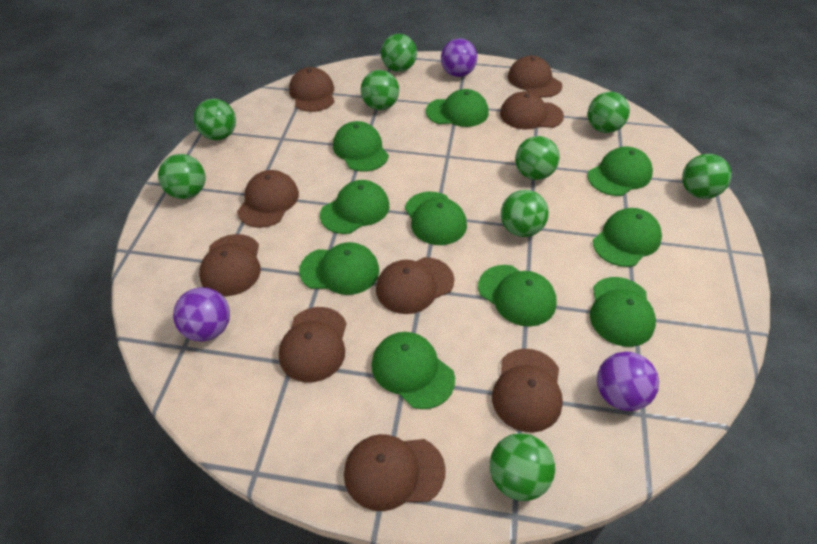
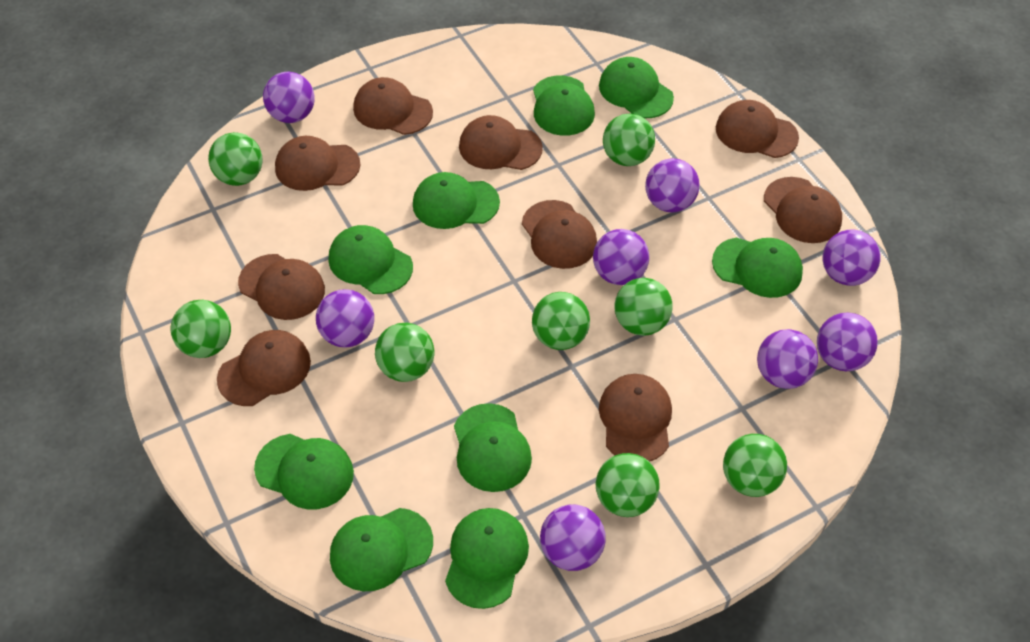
green ball: [158,154,205,199] [194,99,236,140] [361,70,399,110] [381,34,417,72] [490,433,555,501] [501,190,549,237] [515,136,559,180] [588,92,630,133] [682,154,731,199] = 9 -> [171,300,231,358] [208,132,263,186] [375,323,434,382] [532,292,590,350] [596,453,660,517] [603,113,655,166] [614,278,673,336] [723,434,787,497] = 8
green cap: [299,242,379,295] [320,180,389,234] [333,121,389,172] [371,332,455,409] [405,192,467,245] [426,89,489,127] [478,265,557,327] [588,147,653,196] [590,277,656,347] [593,208,662,267] = 10 -> [254,434,354,509] [329,225,413,294] [330,508,433,591] [413,172,500,229] [445,508,529,609] [454,403,532,492] [533,75,595,136] [599,57,674,118] [712,237,803,298] = 9
purple ball: [173,287,230,342] [441,38,477,77] [597,352,659,411] = 3 -> [263,72,315,123] [316,289,374,348] [540,504,606,571] [593,229,649,285] [645,158,700,212] [757,329,818,389] [817,312,878,371] [823,230,881,286] = 8

